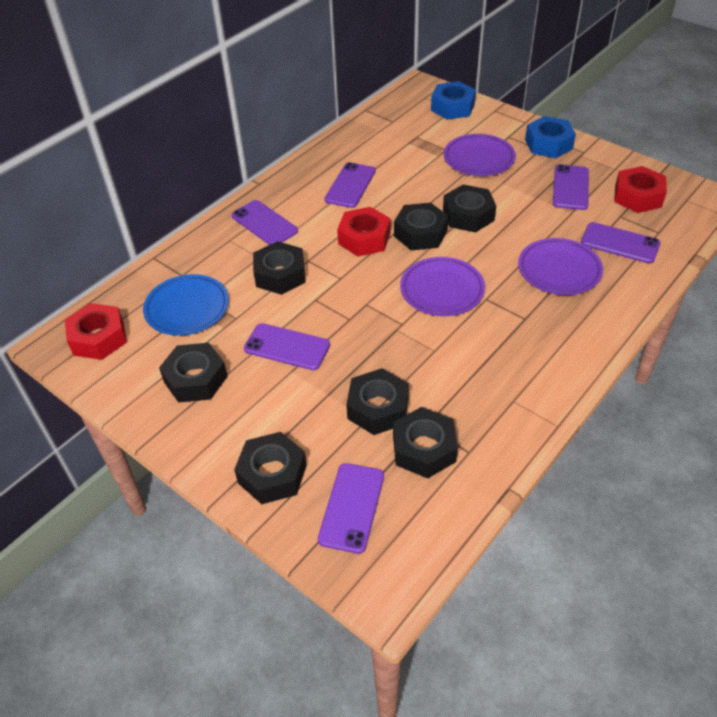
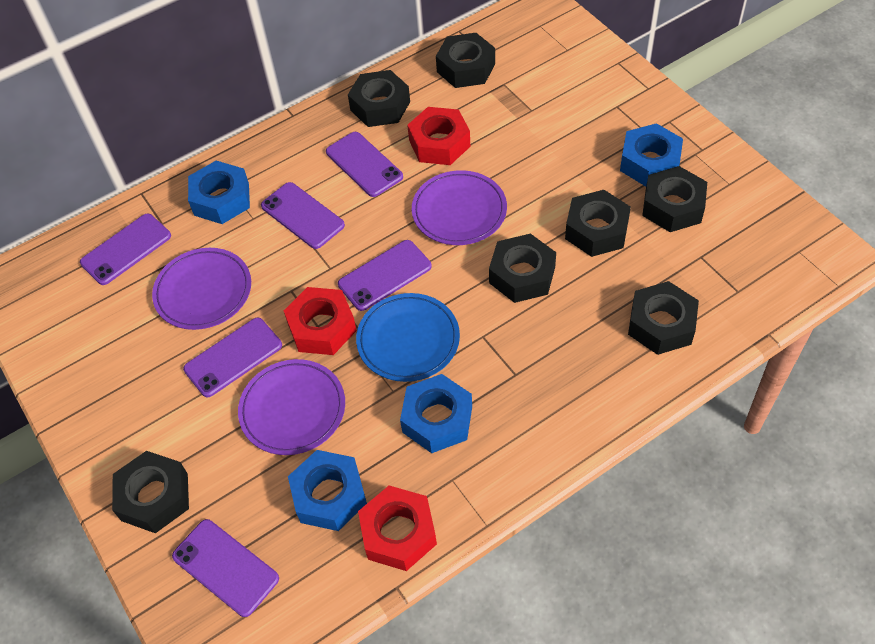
blue nut: [431,81,476,120] [525,116,576,158] = 2 -> [188,161,250,224] [288,450,367,531] [400,374,472,453] [620,123,683,187] = 4

